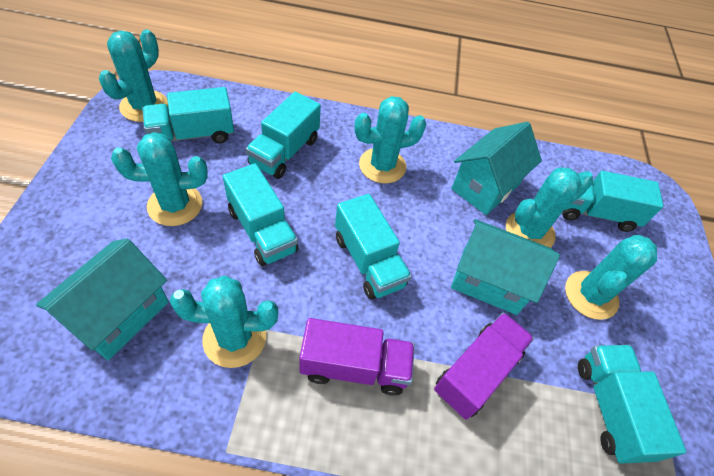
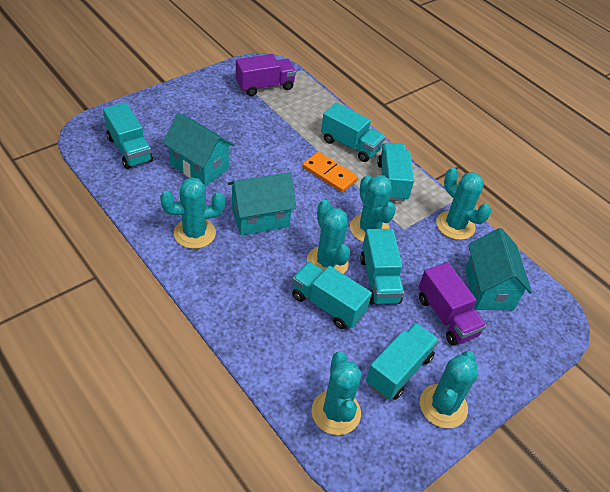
orange domino: none = 0 -> [302,152,358,193] = 1

